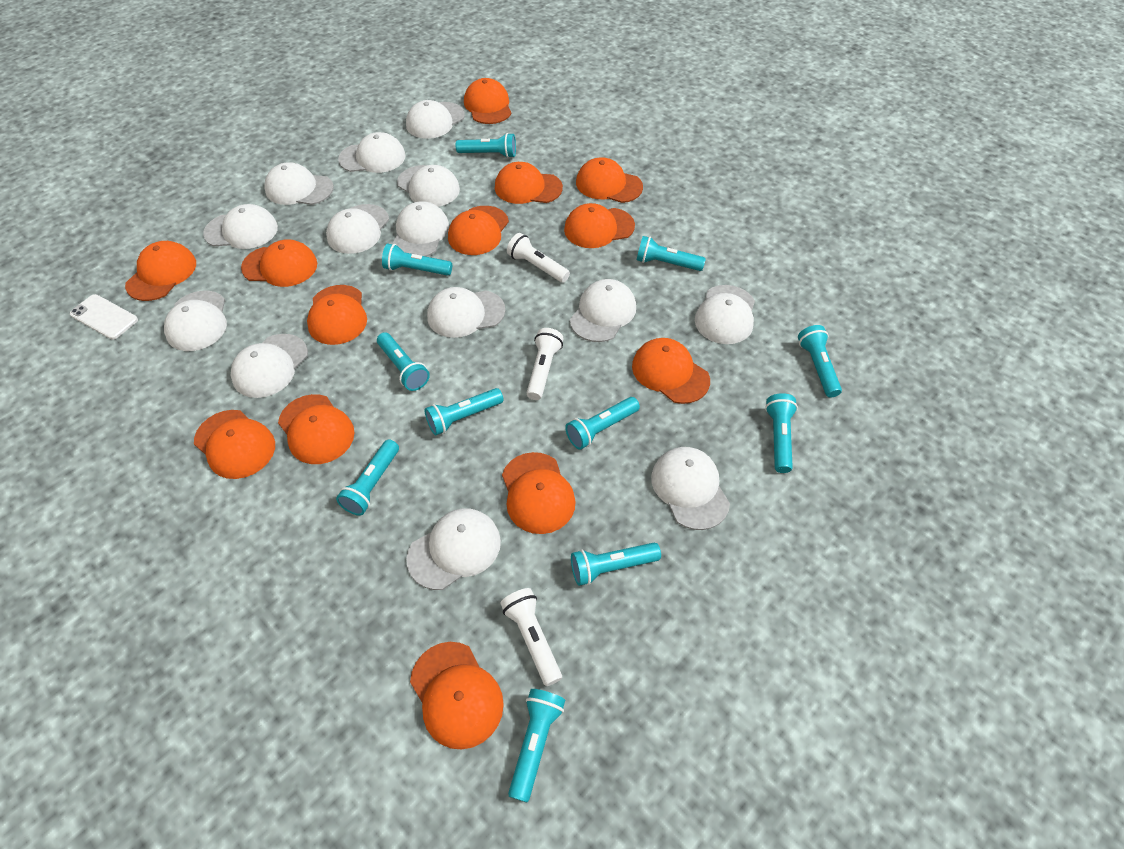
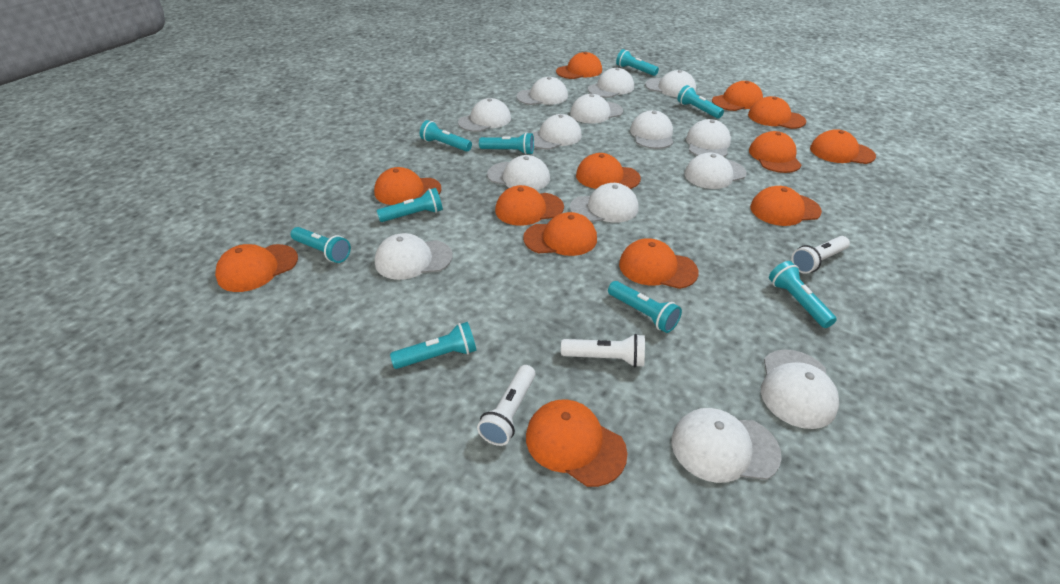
turquoise flashlight: [336,439,399,516] [377,332,430,391] [382,244,452,276] [425,388,504,435] [456,133,516,158] [508,689,565,802] [565,397,640,450] [571,543,661,586] [637,236,706,271] [765,393,798,473] [798,325,842,398] = 11 -> [291,227,351,263] [377,188,443,222] [390,322,476,369] [420,120,472,152] [479,132,534,155] [608,281,682,333] [616,49,659,76] [677,85,724,119] [769,261,837,328] = 9
white phone: [70,294,138,339] = 1 -> none = 0

